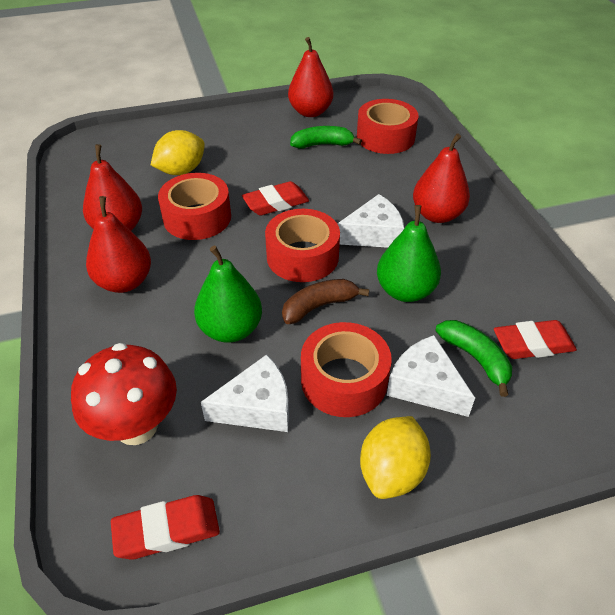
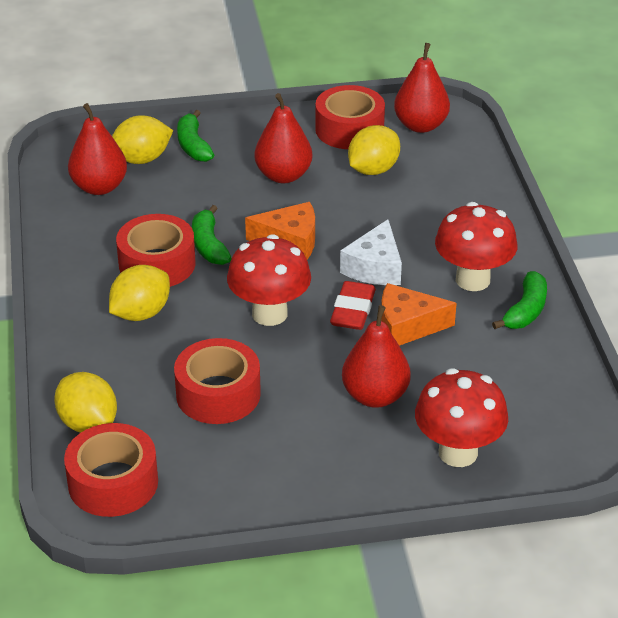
brown banana: [282,279,369,324] = 1 -> none = 0
green banana: [290,126,362,149] [436,320,512,397] = 2 -> [177,110,214,162] [192,205,232,265] [492,271,547,329] = 3
green pear: [194,246,262,343] [377,205,441,302] = 2 -> none = 0
orange cheese: none = 0 -> [245,202,315,259] [381,283,457,346] = 2
red eraser: [111,495,220,559] [242,181,309,215] [494,320,577,359] = 3 -> [330,281,376,330] = 1
red mushroom: [71,343,177,445] = 1 -> [227,234,311,326] [415,368,508,467] [435,202,517,291] = 3
white cheese: [201,354,289,432] [337,194,404,248] [387,335,475,417] = 3 -> [340,219,402,285] = 1
yellow lemon: [151,130,205,175] [360,416,431,499] = 2 -> [54,372,117,433] [109,265,170,321] [112,115,173,164] [348,125,400,175] = 4

